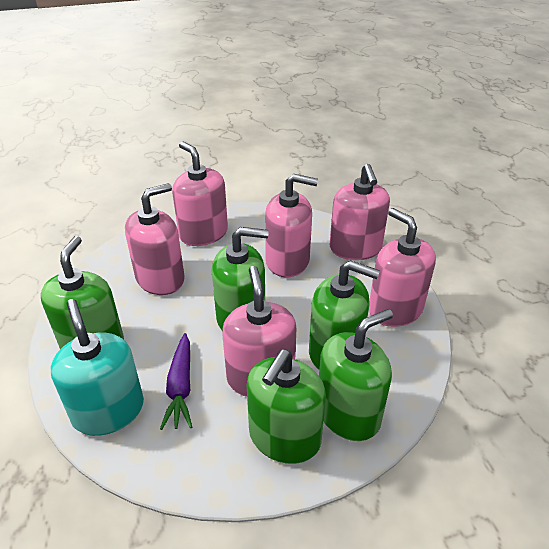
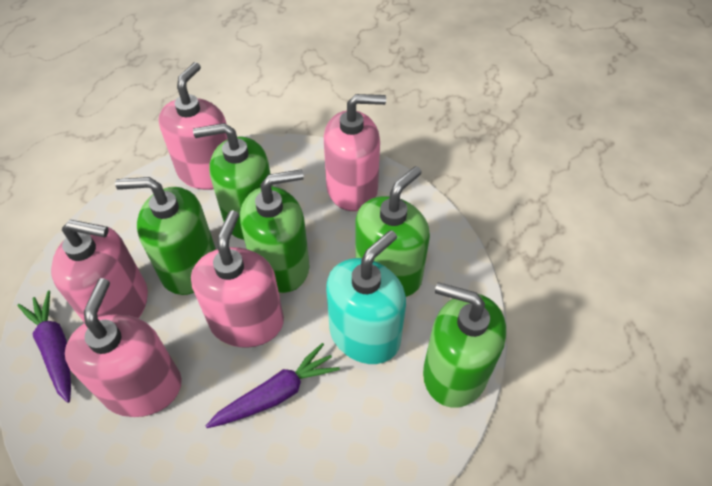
pink soap dispenser: [125,183,185,295] [172,142,228,246] [222,266,296,397] [265,174,318,277] [330,164,390,260] [369,208,436,327] = 6 -> [51,220,148,323] [65,278,182,417] [158,62,228,190] [191,210,284,348] [324,94,386,211] = 5
purple carrot: [160,333,192,430] = 1 -> [17,290,71,403] [206,343,340,428] = 2

